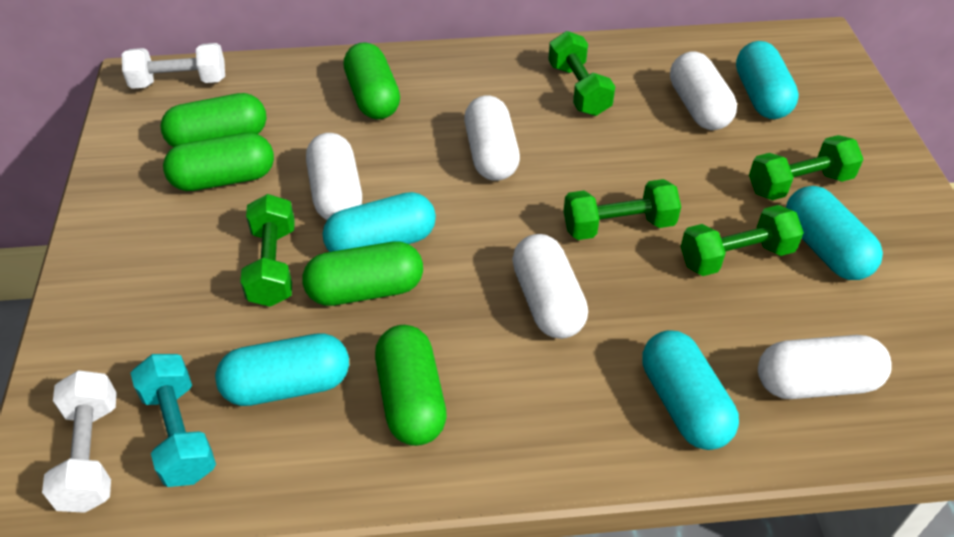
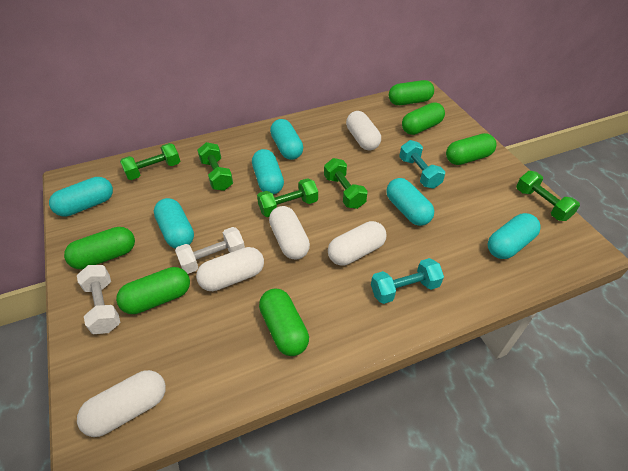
green capsule: [160,93,266,147] [163,133,274,191] [302,242,423,306] [344,42,400,119] [375,325,447,446] = 5 -> [64,227,135,269] [116,267,190,314] [259,289,309,356] [389,80,434,105] [402,102,445,135] [446,133,496,165] = 6
turquoise capsule: [215,333,349,406] [322,192,436,252] [642,330,739,450] [736,41,799,119] [786,186,883,280] = 5 -> [49,177,113,217] [154,198,194,249] [252,149,284,195] [270,119,303,160] [386,178,434,226] [488,213,541,259] = 6
turquoise dumbbell: [131,354,216,487] = 1 -> [371,258,444,304] [399,140,445,189] = 2

